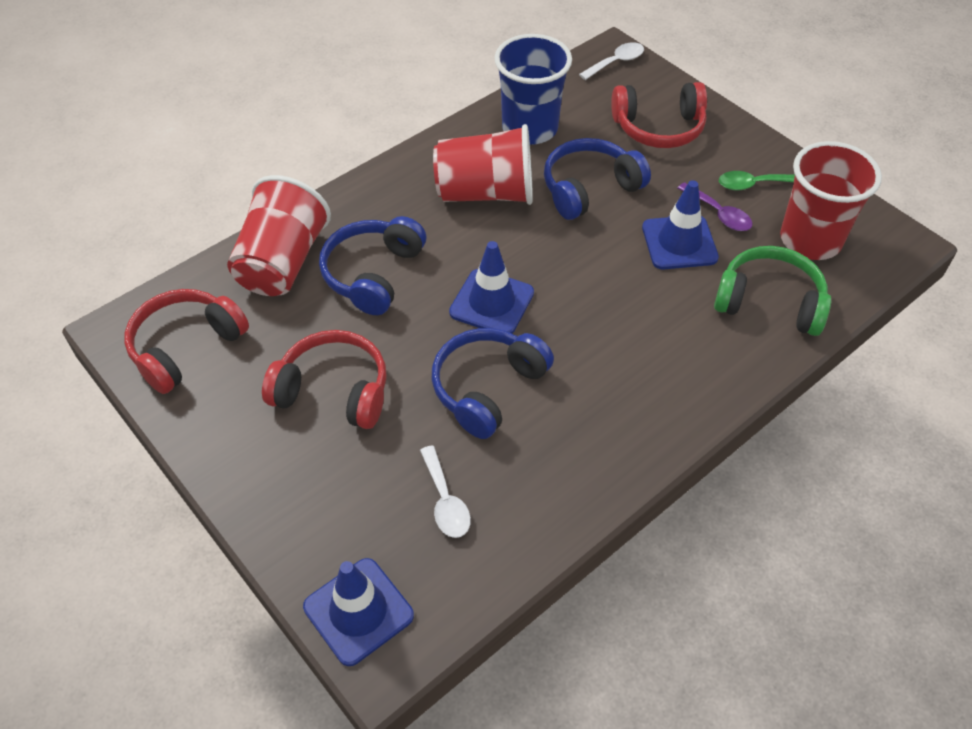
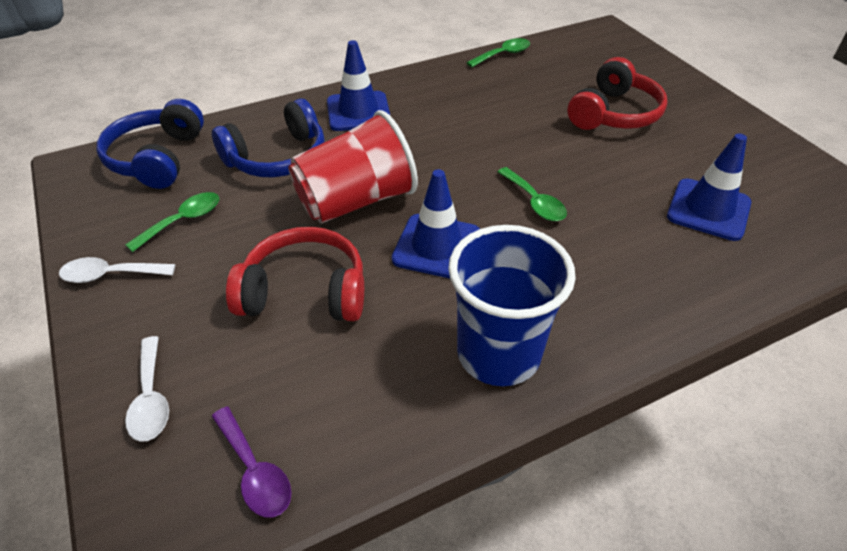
blue headphones: [319,216,426,315] [432,328,554,439] [544,138,651,220] = 3 -> [96,99,204,189] [212,99,325,177] = 2
green headphones: [714,246,831,336] = 1 -> none = 0
green spoon: [719,171,795,190] = 1 -> [125,192,219,252] [466,38,530,67] [497,167,567,221] = 3
red cup: [227,175,331,296] [433,124,533,205] [780,141,882,260] = 3 -> [288,110,418,223] = 1
red headphones: [124,289,249,394] [262,330,387,429] [611,82,707,148] = 3 -> [226,227,364,321] [568,57,668,130] = 2

